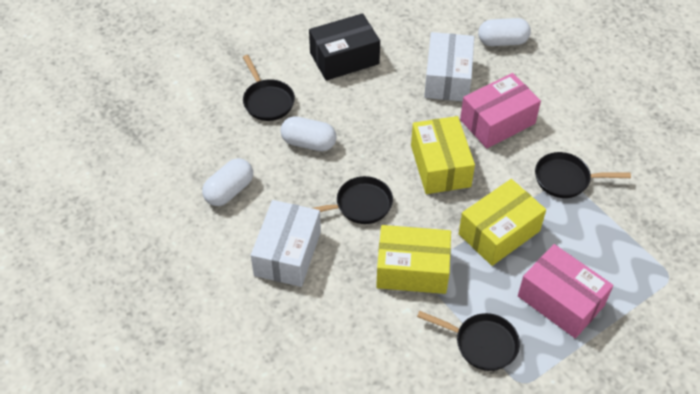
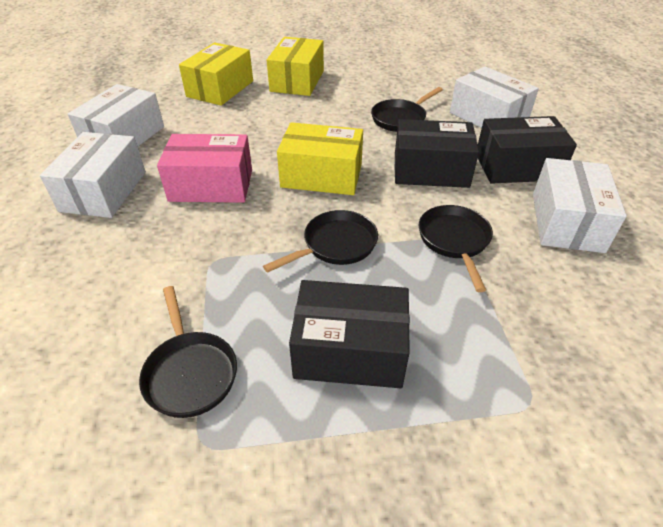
black box: [309,13,380,81] = 1 -> [289,280,410,388] [394,119,479,188] [478,116,577,184] = 3
pink box: [460,73,541,148] [518,244,613,338] = 2 -> [157,134,252,203] = 1
white box: [251,200,321,287] [424,32,474,101] = 2 -> [40,132,146,218] [68,84,164,146] [450,67,539,128] [533,158,627,253] = 4
white capsule: [202,158,253,206] [280,116,336,151] [478,18,531,46] = 3 -> none = 0

